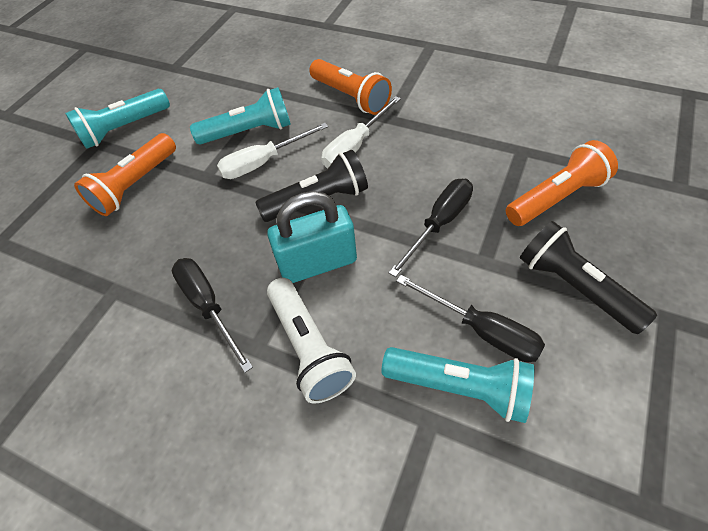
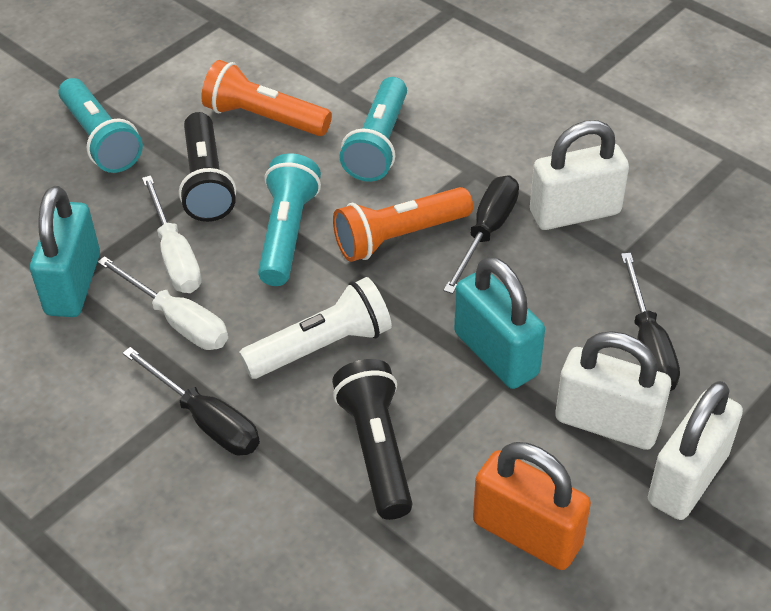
orange flashlight: [74,133,176,216] [309,59,392,115] [506,140,618,226] = 3 -> [201,60,332,136] [333,187,473,262] = 2
orange padlock: none = 0 -> [473,442,591,570] = 1
turquoise padlock: [267,191,357,283] = 1 -> [30,186,100,317] [454,256,545,389] = 2
white padlock: none = 0 -> [530,120,629,230] [555,331,671,450] [648,381,743,520] = 3

